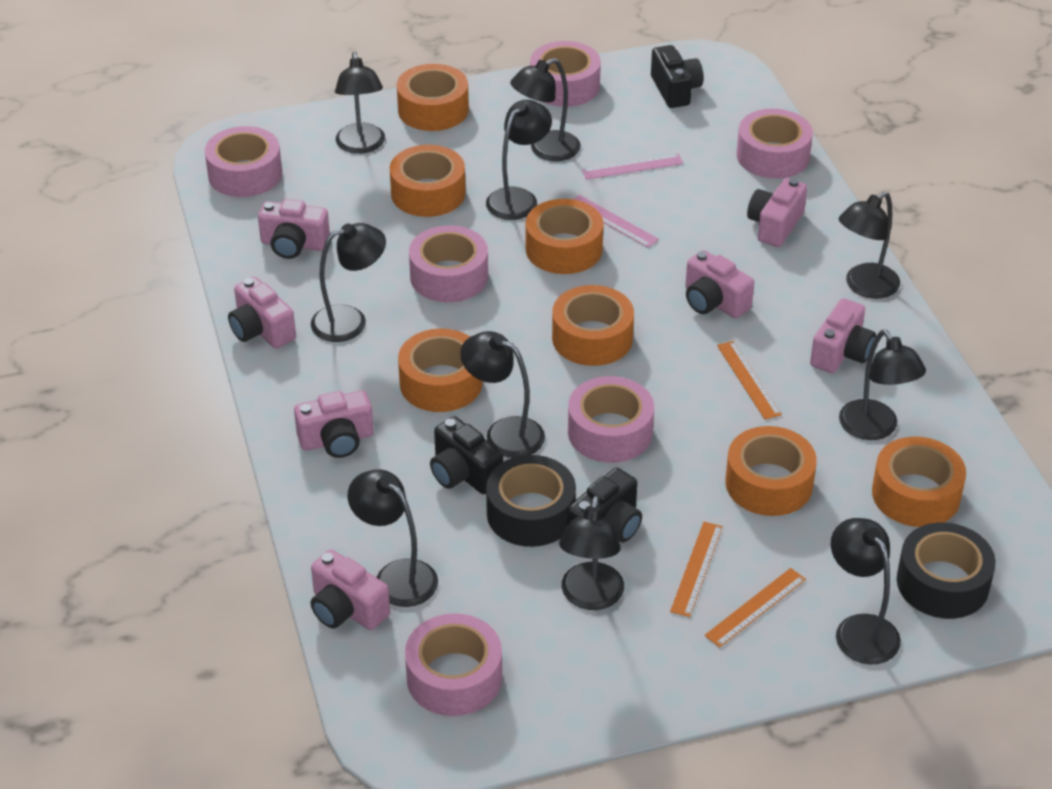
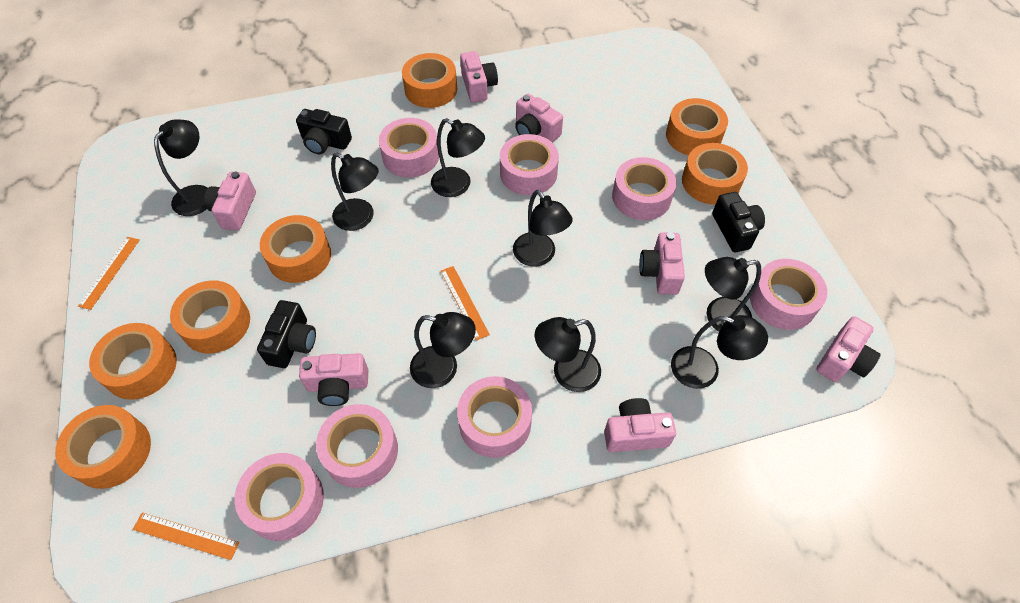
black lamp: [311,223,386,342] [335,51,385,154] [348,469,438,607] [460,331,545,458] [486,100,552,220] [510,58,581,161] [559,496,624,610] [831,518,901,664] [839,191,900,299] [839,330,926,440] = 10 -> [154,119,207,216] [331,153,379,231] [410,312,476,388] [431,118,485,197] [513,190,573,267] [535,317,601,392] [671,315,768,389] [705,257,761,332] = 8
black tape: [486,455,576,547] [897,522,996,619] = 2 -> none = 0
pink ruler: [574,195,659,248] [582,154,683,180] = 2 -> none = 0
pink tape: [205,126,282,197] [405,613,502,716] [409,225,488,302] [530,41,601,107] [568,376,654,463] [737,109,813,179] = 6 -> [235,453,324,541] [316,404,398,488] [379,118,439,178] [457,376,532,458] [500,134,559,195] [612,157,677,220] [750,259,827,330] = 7

